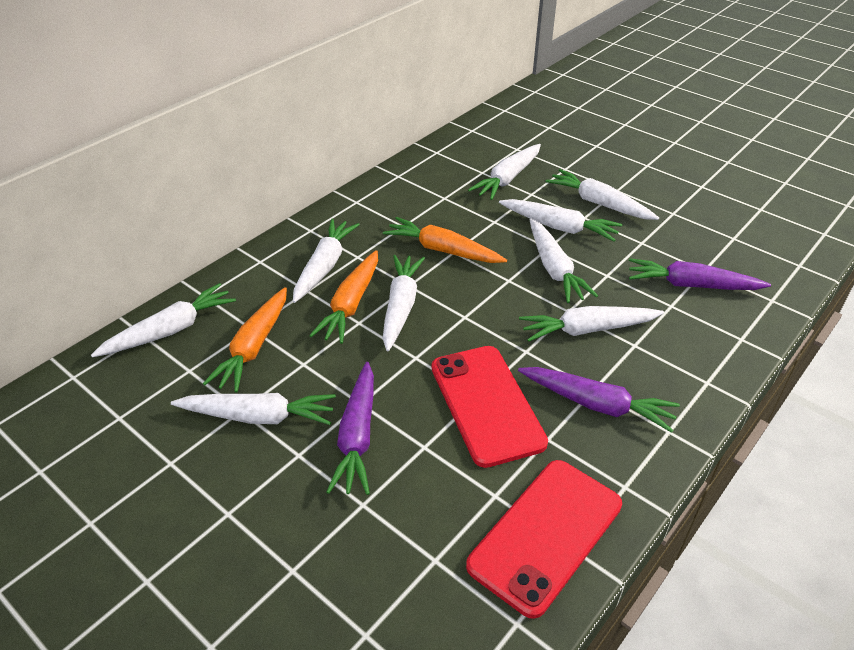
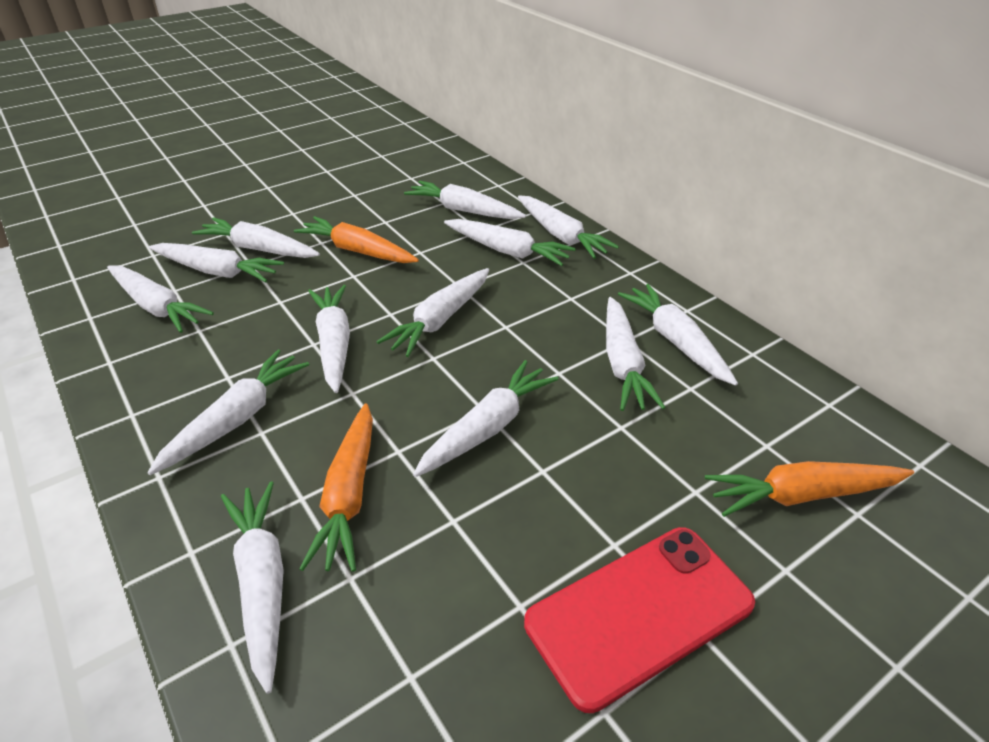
purple carrot: [327,362,374,495] [518,367,680,433] [629,258,771,290] = 3 -> none = 0
red phone: [432,346,548,468] [466,460,622,619] = 2 -> [524,527,755,713] = 1
white carrot: [91,283,236,357] [171,393,336,425] [293,219,360,303] [383,255,425,351] [468,144,541,200] [499,199,622,242] [519,306,664,342] [530,219,598,303] [546,169,659,220] = 9 -> [107,265,214,333] [147,350,309,475] [149,243,284,282] [192,217,320,258] [221,482,284,694] [308,285,350,393] [377,268,489,357] [404,181,526,219] [413,360,559,477] [444,219,576,266] [518,195,619,259] [606,297,666,411] [618,284,738,386] = 13

